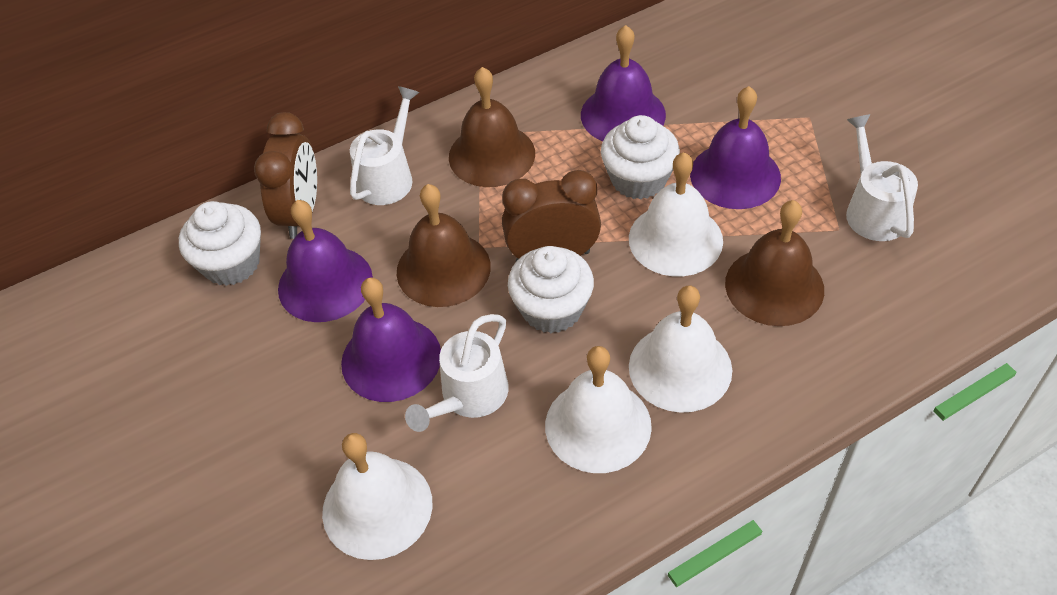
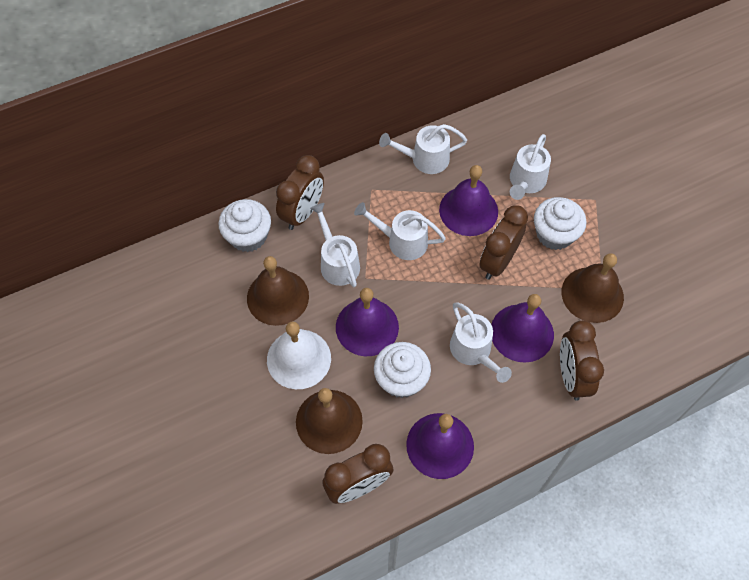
brown clock: [254,112,317,239] [502,170,601,261] = 2 -> [276,155,324,230] [323,444,394,504] [479,205,528,280] [560,321,604,401] = 4
white bell: [322,433,432,560] [545,346,652,473] [629,152,723,276] [629,285,732,413] = 4 -> [267,321,331,389] = 1
white watering can: [350,86,420,205] [405,314,509,432] [846,114,918,241] = 3 -> [310,203,360,287] [354,202,446,260] [379,124,467,174] [450,302,512,383] [510,134,551,200] = 5

